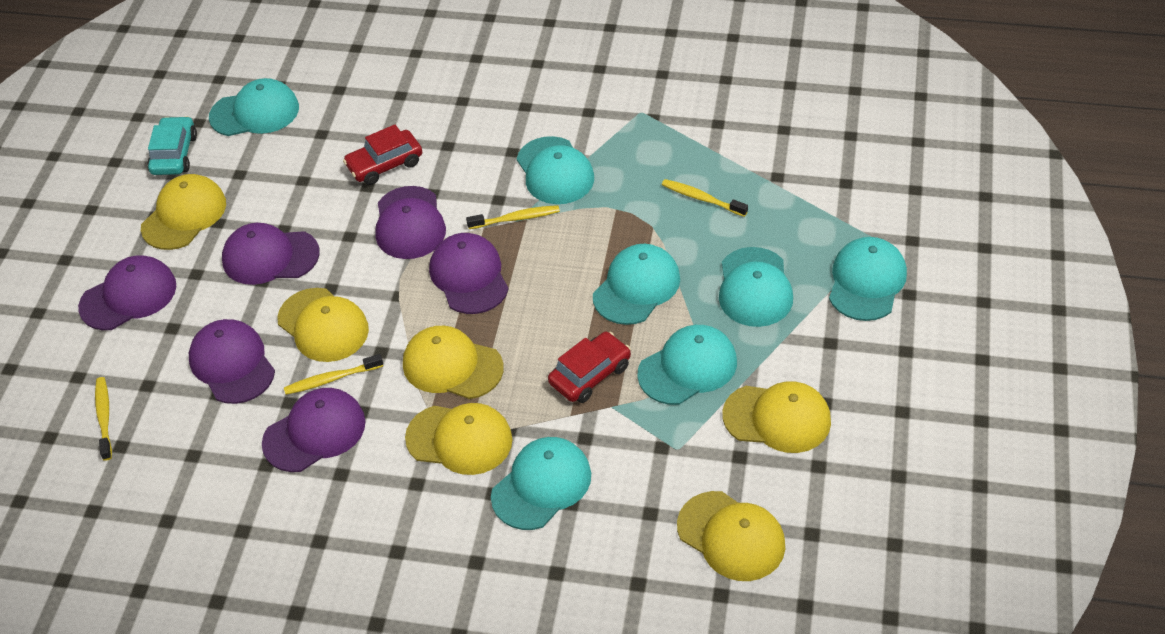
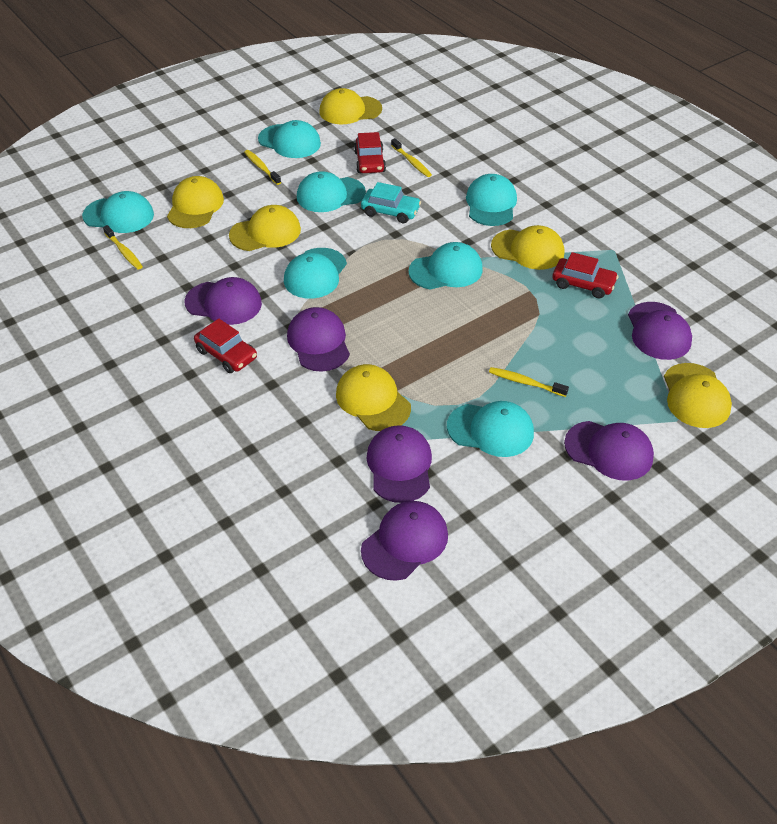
red car: [343,124,422,185] [548,332,631,403] = 2 -> [194,319,257,373] [354,132,386,173] [552,252,619,299] = 3

